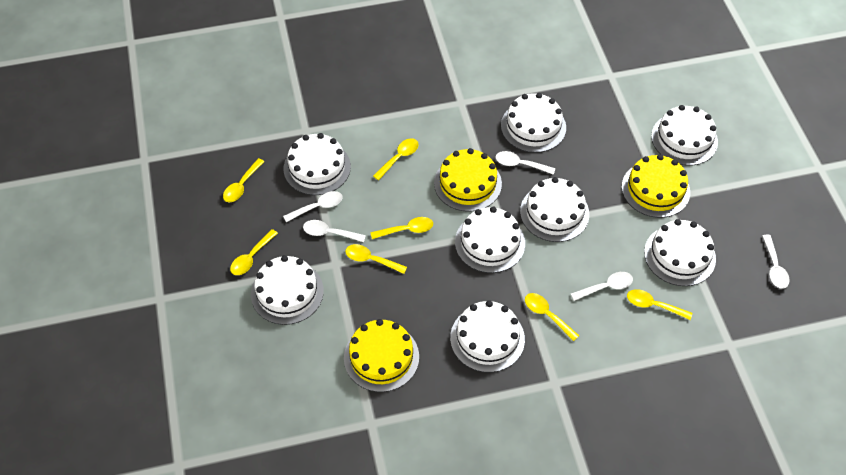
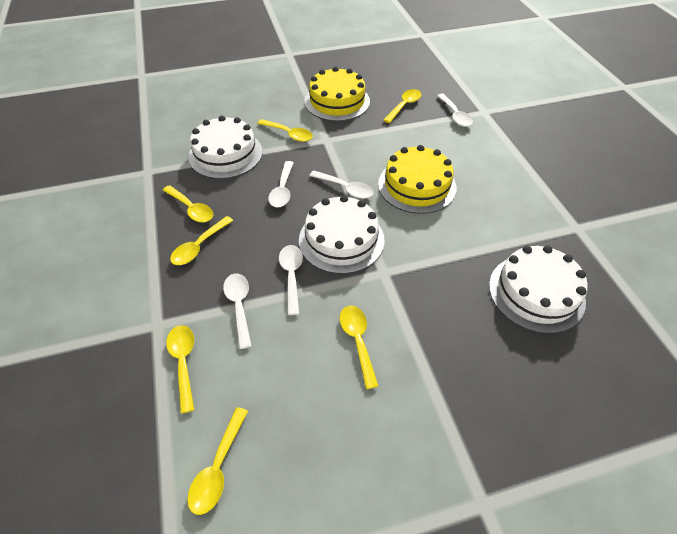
white cake: [251,255,324,325] [284,133,351,195] [450,300,525,372] [455,207,525,273] [501,93,566,153] [520,177,589,242] [644,219,716,286] [651,105,718,166] = 8 -> [188,115,263,179] [299,195,385,274] [489,245,588,334] = 3
yellow cake: [344,319,419,392] [434,148,502,212] [622,154,690,218] = 3 -> [305,67,370,121] [378,145,457,214] = 2

